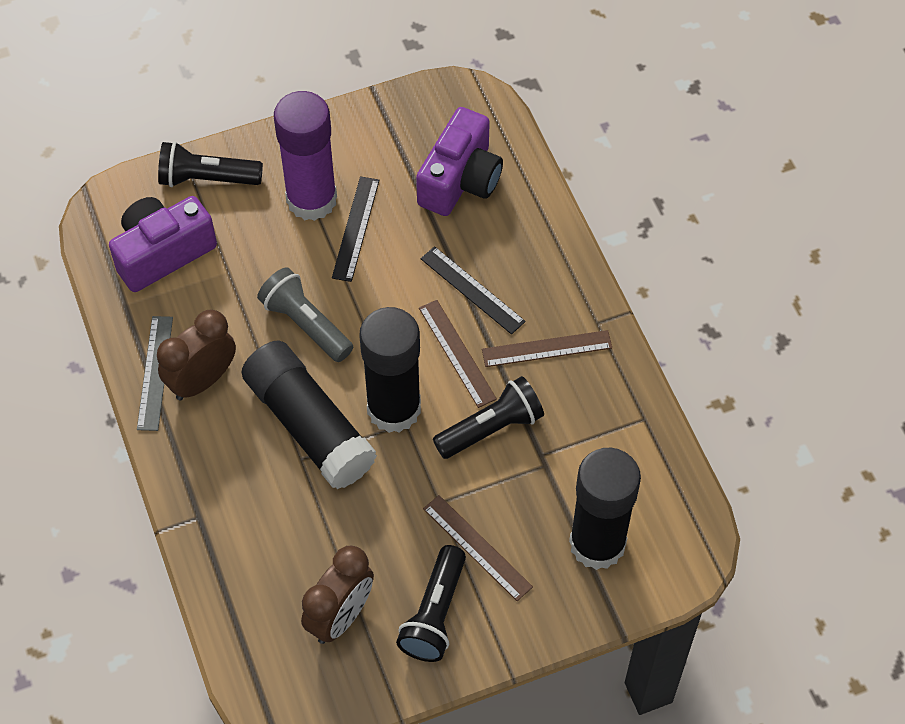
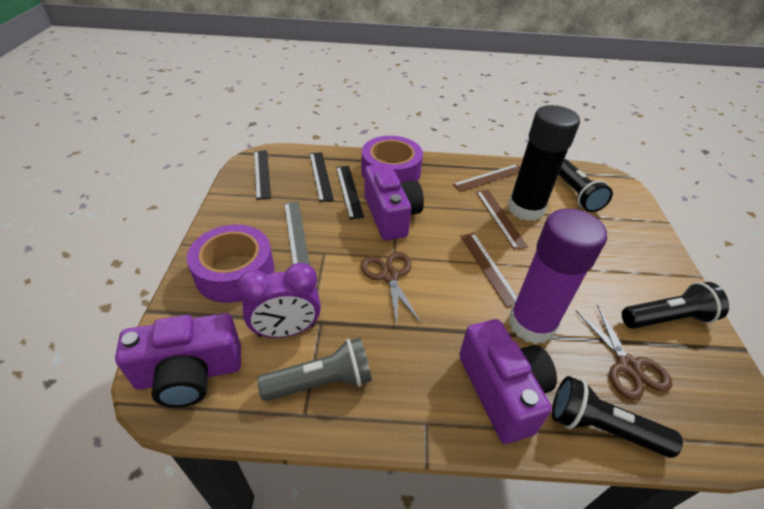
black glue stick: [242,341,377,489] [359,307,421,433] [569,448,641,570] = 3 -> [508,105,580,221] = 1
black ruler: [332,176,379,282] [420,246,526,334] = 2 -> [254,150,271,200] [310,152,334,202] [336,166,364,220] = 3
brown clock: [157,309,236,400] [301,546,374,644] = 2 -> none = 0
brown scissors: none = 0 -> [360,252,422,326] [576,305,672,400] = 2
purple camera: [109,196,217,292] [416,107,503,216] = 2 -> [115,313,241,407] [364,163,424,240] [459,319,557,444] = 3
purple clock: none = 0 -> [236,263,321,338] = 1
purple tape: none = 0 -> [187,225,274,303] [362,136,423,182] = 2

